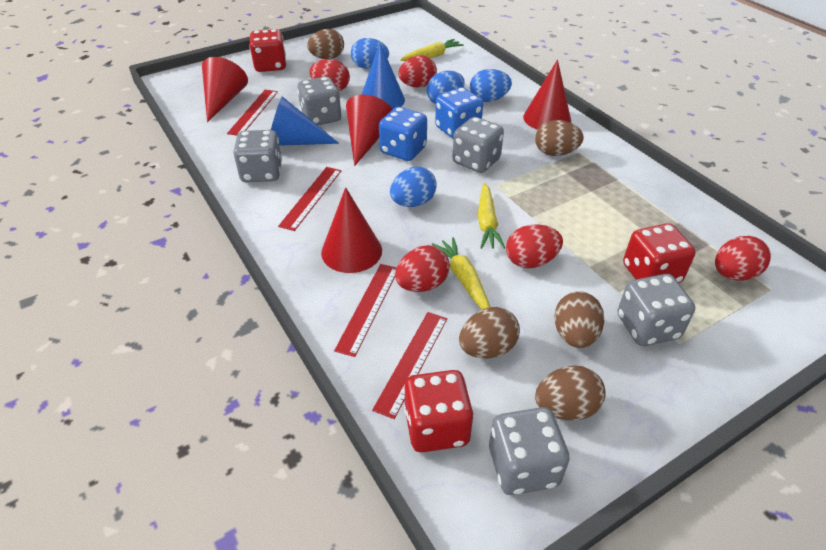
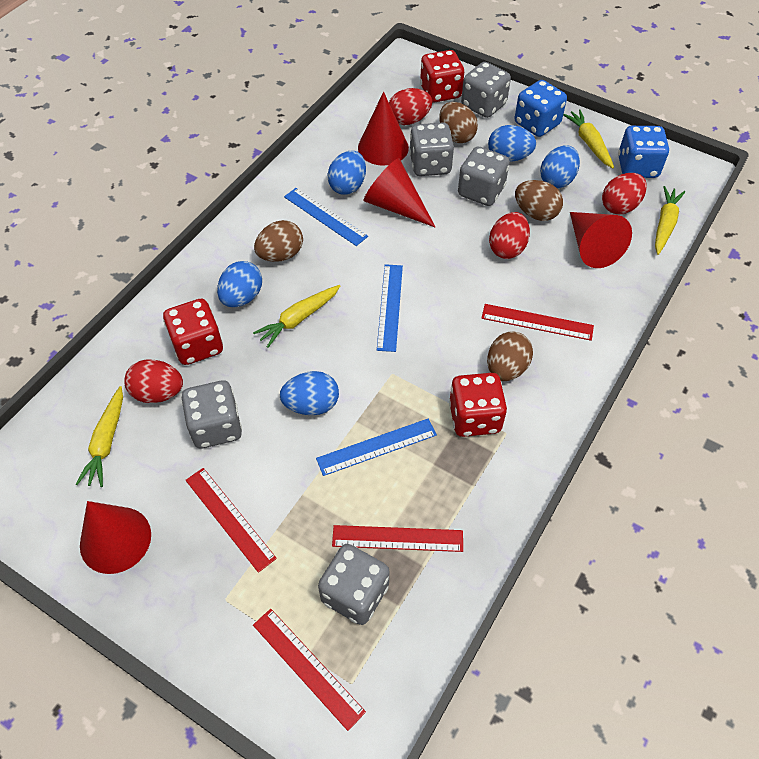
blue cone: [271,96,339,146] [361,43,405,109] = 2 -> none = 0
blue egg: [351,38,389,69] [390,167,437,207] [427,71,465,104] [470,69,512,102] = 4 -> [217,261,262,307] [280,371,339,415] [327,151,366,195] [488,125,536,162] [540,145,580,188] = 5
blue ruler: none = 0 -> [284,188,368,246] [316,419,437,476] [377,264,403,352] = 3
brown egg: [307,29,344,59] [459,307,520,358] [535,120,584,156] [535,366,606,420] [555,291,604,348] = 5 -> [254,220,303,262] [439,102,478,143] [487,331,533,381] [515,180,563,221] = 4
red egg: [309,59,350,91] [395,245,450,292] [398,55,437,87] [506,225,563,268] [715,236,771,281] = 5 -> [124,359,183,403] [389,88,432,125] [489,212,530,259] [602,173,647,215] = 4
yellow carrot: [400,39,464,61] [432,237,490,310] [478,183,505,249] = 3 -> [76,386,123,487] [253,285,340,348] [563,109,614,168] [655,186,685,255] = 4

